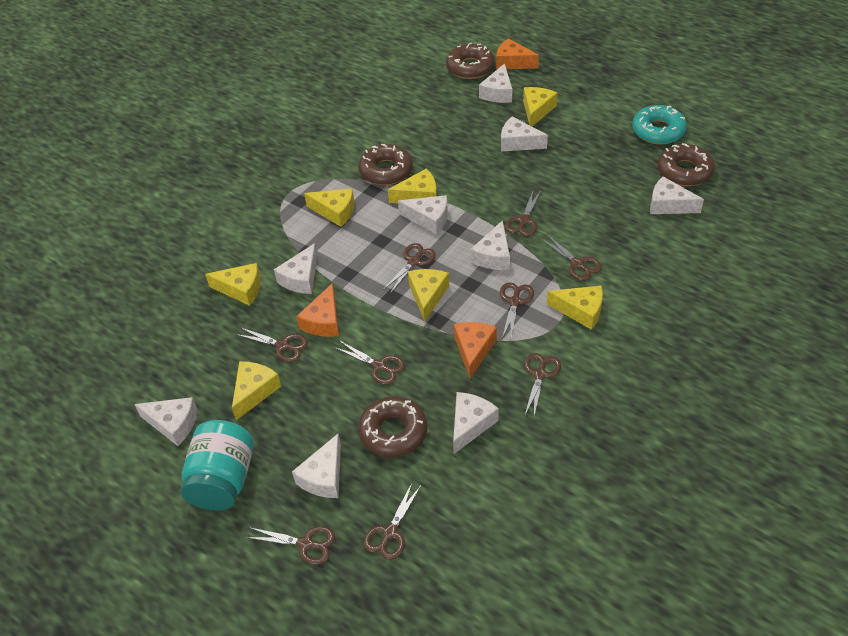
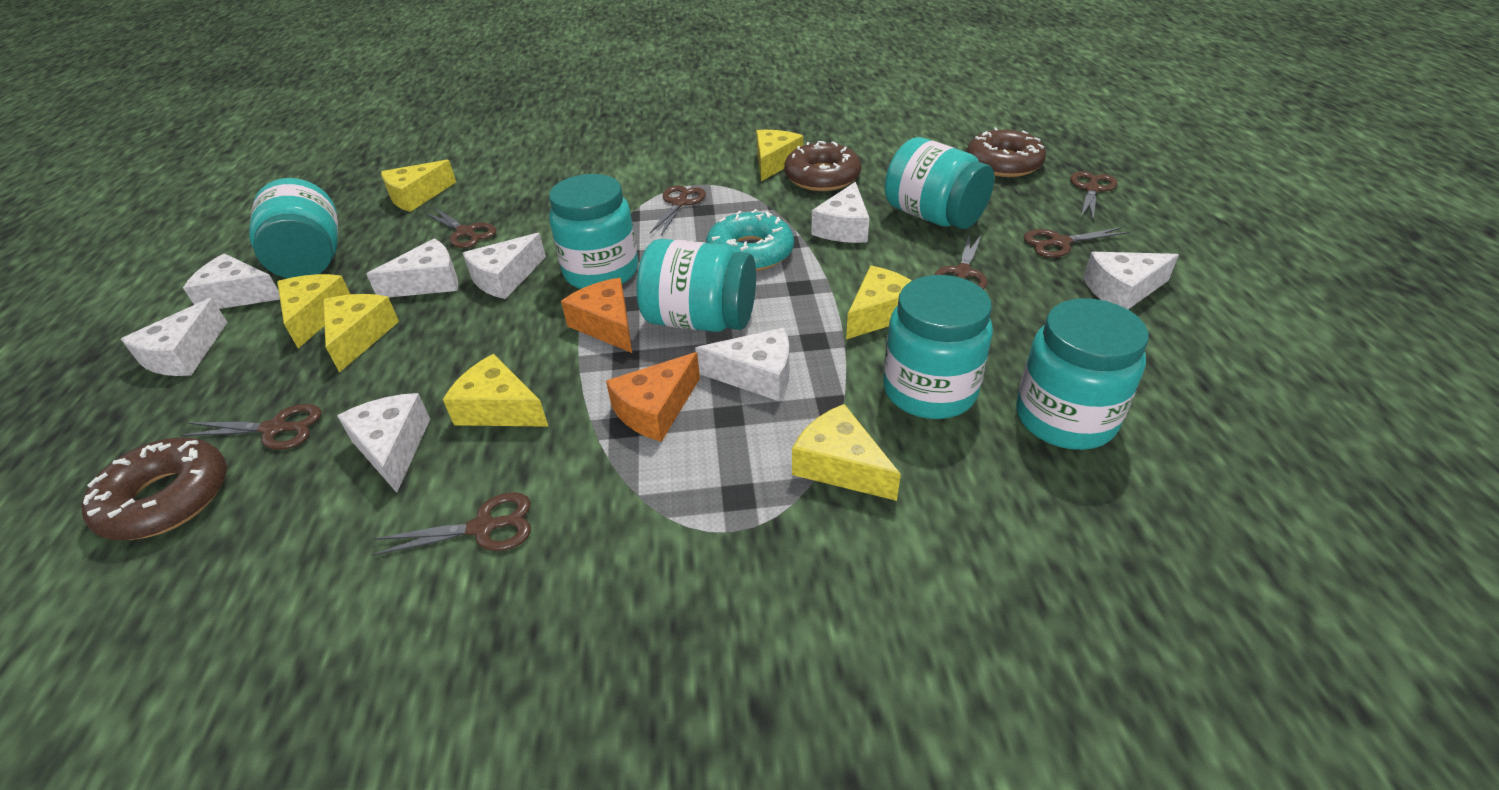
brown donut: [358,144,413,185] [358,396,427,458] [446,43,495,79] [657,143,715,186] = 4 -> [81,438,227,540] [784,141,861,191] [967,127,1046,177] = 3
brown scissors: [236,327,308,362] [246,526,335,565] [334,341,405,385] [363,483,421,560] [383,243,436,294] [500,283,534,338] [505,189,541,236] [524,353,561,417] [541,235,602,281] = 9 -> [181,404,321,450] [372,492,531,556] [425,208,496,248] [650,185,706,236] [934,234,987,290] [1023,227,1130,258] [1070,171,1117,219] = 7
orange cheese: [296,283,339,337] [454,322,497,378] [496,38,539,69] = 3 -> [561,278,632,353] [606,352,700,442] = 2
turquoise jar: [181,420,254,511] = 1 -> [249,178,338,278] [549,174,638,289] [637,239,756,332] [883,275,993,419] [885,137,994,229] [1016,298,1149,450] = 6
white cheese: [134,397,198,446] [274,243,318,294] [292,434,341,498] [398,195,448,234] [453,392,499,454] [471,220,510,270] [479,63,512,103] [501,117,548,152] [650,177,704,214] = 9 -> [121,298,228,376] [183,254,280,309] [337,393,430,493] [366,239,458,297] [463,233,546,299] [695,328,789,401] [811,182,869,243] [1083,252,1179,309] = 8

